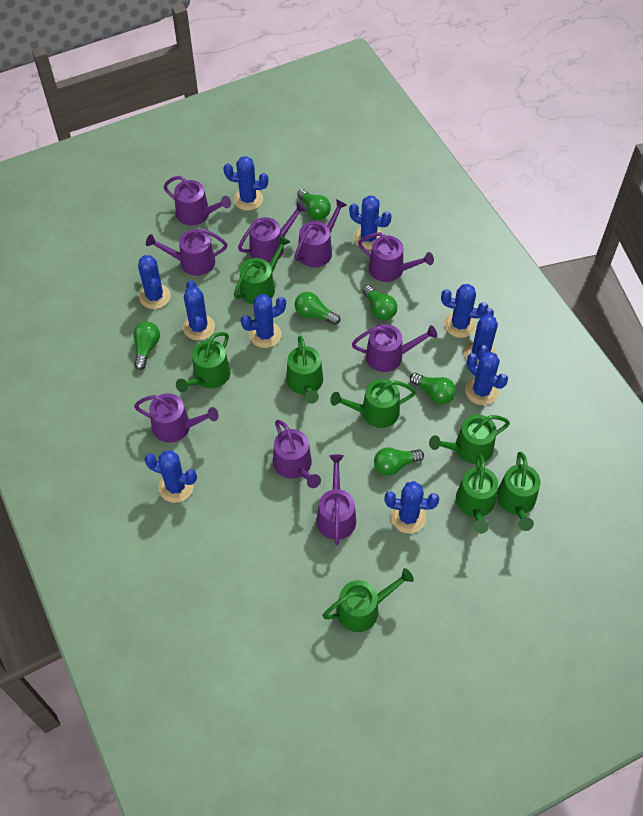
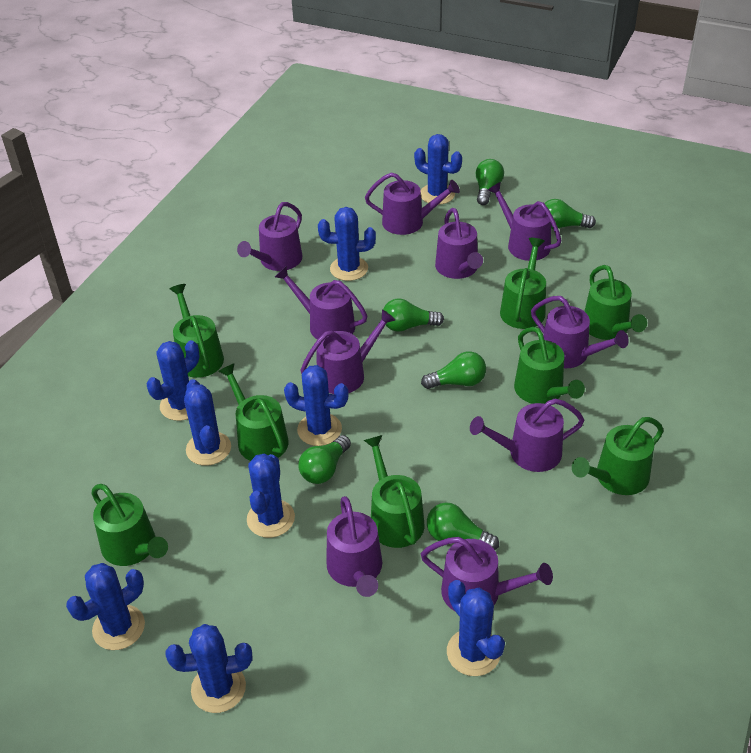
blue cactus: [138,255,171,309] [144,450,197,503] [183,280,215,340] [223,156,268,211] [241,294,286,348] [349,195,391,250] [384,481,439,533] [441,284,488,338] [464,308,498,364] [465,352,508,405] = 10 -> [66,563,145,650] [147,340,200,421] [166,624,252,713] [184,379,231,466] [247,453,295,538] [284,365,349,446] [318,207,376,281] [414,134,462,205] [447,580,505,676] = 9
purple watering can: [134,393,218,443] [146,229,227,276] [163,176,231,226] [238,202,307,263] [273,420,321,488] [294,199,347,267] [316,454,356,545] [352,324,437,372] [358,232,434,282] = 9 -> [237,202,302,271] [275,266,367,340] [301,309,396,394] [327,496,382,597] [365,173,460,235] [421,537,553,611] [435,208,483,279] [470,398,584,472] [488,182,561,261] [531,296,629,368] = 10

